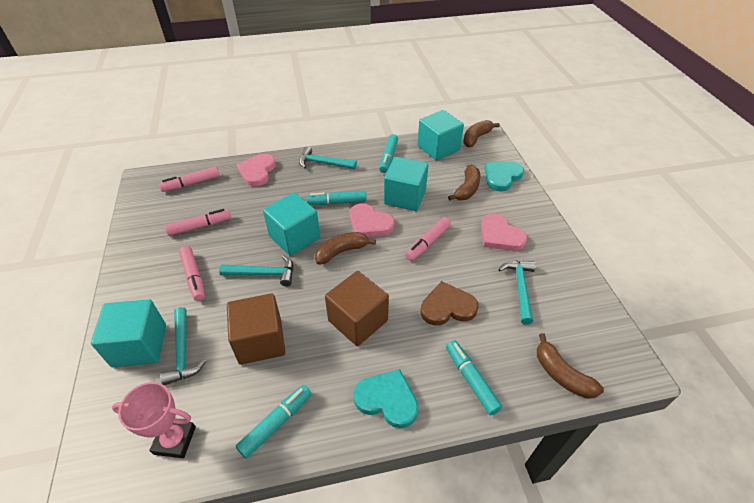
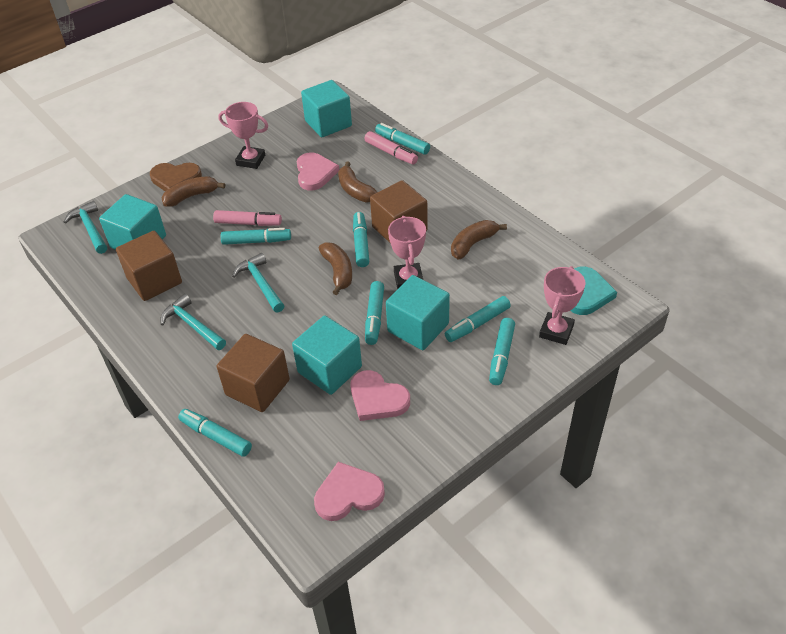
brown cube: [227,294,285,365] [325,271,389,346] = 2 -> [116,231,182,301] [217,334,290,412] [370,180,428,243] = 3
pink marker: [159,167,219,192] [165,209,231,236] [179,246,205,301] [405,217,451,261] = 4 -> [213,210,282,226] [364,131,418,164] = 2
pink trophy: [112,382,196,458] = 1 -> [218,102,268,169] [388,216,426,289] [539,266,586,345] = 3
turquoise hammer: [160,307,206,385] [219,255,293,286] [299,147,357,169] [498,260,536,325] = 4 -> [64,201,107,254] [160,294,226,350] [232,253,285,313] = 3
turquoise heart: [353,369,418,428] [485,161,524,191] = 2 -> [570,267,617,315] = 1
turquoise marker: [236,385,312,458] [306,190,367,205] [379,134,398,173] [446,340,502,415] = 4 -> [178,409,252,457] [221,228,291,245] [353,212,369,267] [365,281,384,345] [375,123,430,154] [445,296,511,342] [489,318,515,385] = 7

